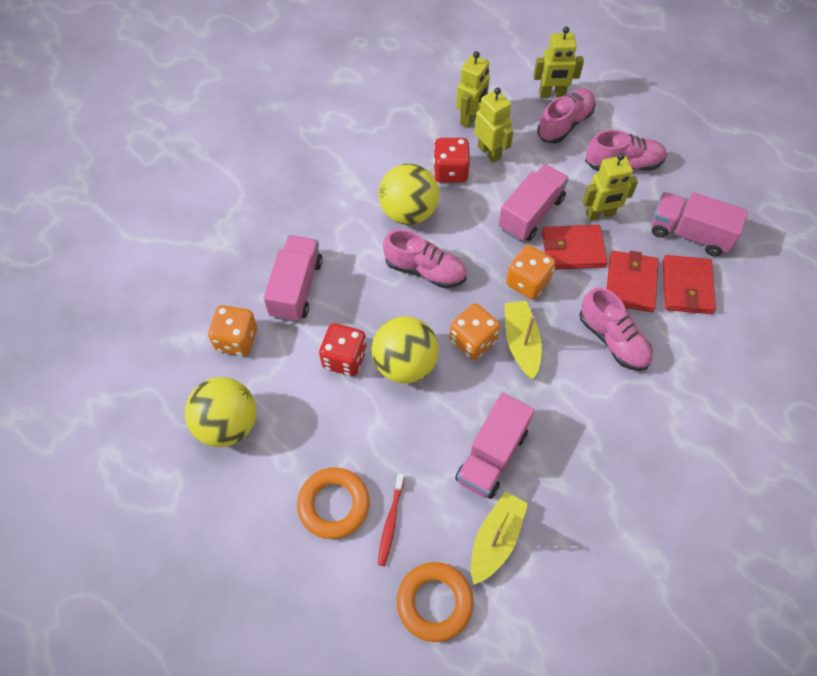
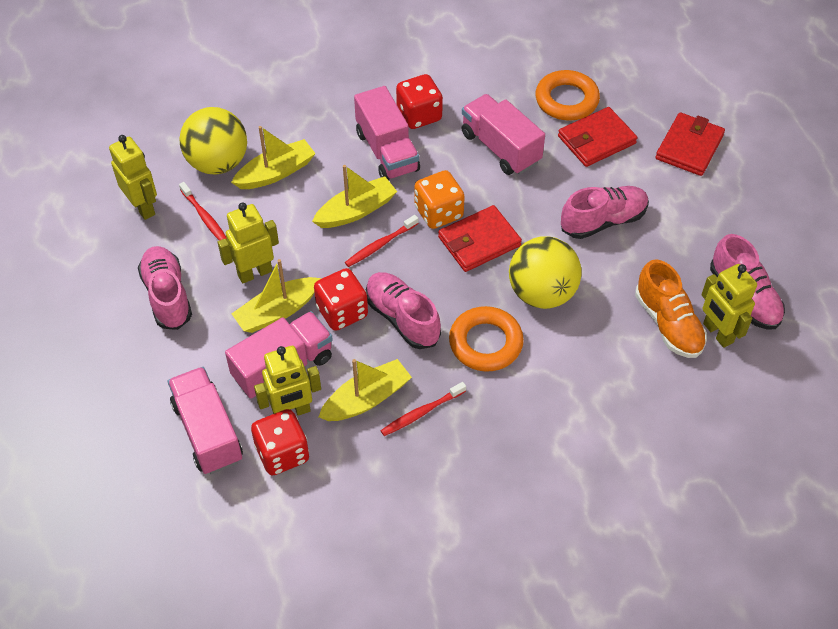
orange dice: [208,305,257,356] [449,303,500,360] [506,245,556,300] = 3 -> [414,170,465,229] = 1
orange shoe: none = 0 -> [635,259,707,358] = 1
red dice: [319,323,367,376] [433,138,470,182] = 2 -> [251,409,309,475] [314,268,368,331] [396,74,443,129] = 3
red toothbrush: [377,473,405,566] = 1 -> [179,182,227,241] [345,215,419,267] [380,382,466,436] = 3
yellow ball: [185,377,256,447] [372,316,439,384] [379,164,439,225] = 3 -> [179,107,247,175] [509,236,581,309] = 2
yellow boat: [471,492,528,584] [505,301,542,379] = 2 -> [231,126,316,189] [231,259,322,333] [312,165,397,228] [319,359,412,421] = 4

